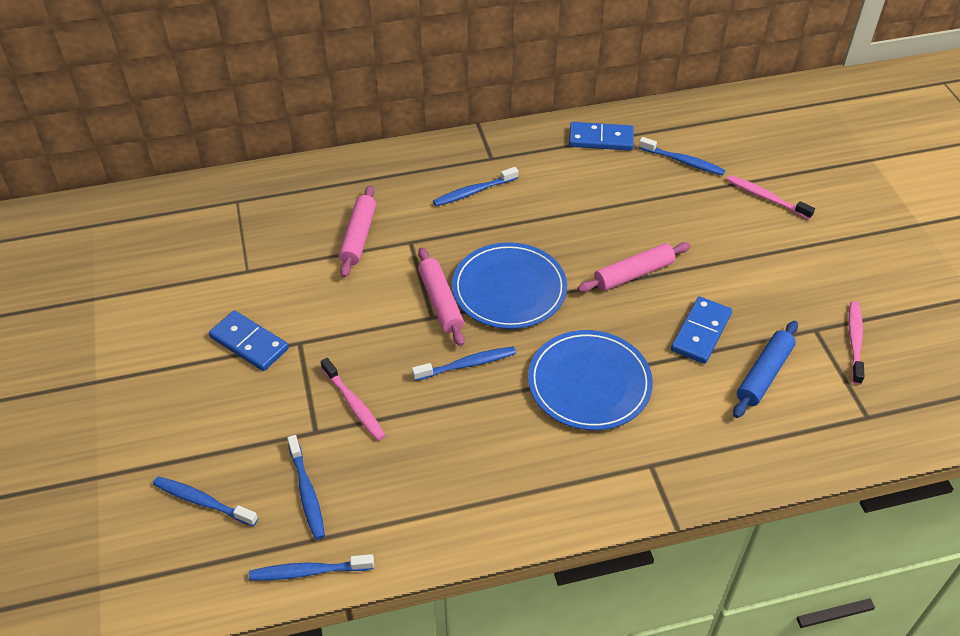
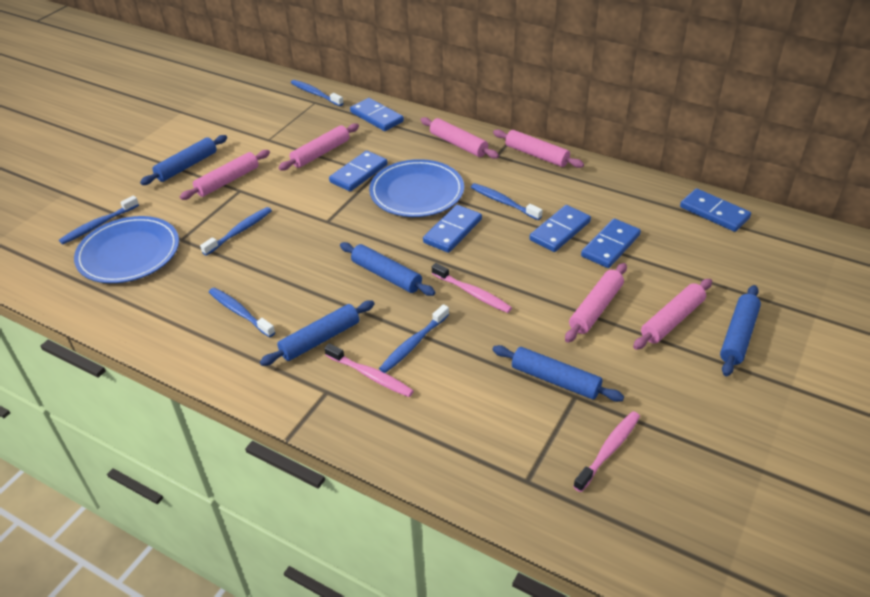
blue domino: [209,310,289,371] [569,122,634,151] [671,297,732,364] = 3 -> [329,151,388,191] [350,98,404,131] [423,205,482,253] [530,205,591,252] [581,219,641,268] [680,188,751,232] = 6
blue rolling pin: [733,321,798,418] = 1 -> [140,135,227,185] [260,300,375,366] [340,242,435,296] [493,345,624,402] [720,285,761,376] = 5
pink rolling pin: [339,185,376,278] [418,247,465,346] [577,242,691,292] = 3 -> [180,150,270,200] [278,123,359,171] [421,117,499,159] [493,129,584,168] [565,263,627,343] [633,279,712,350] = 6

